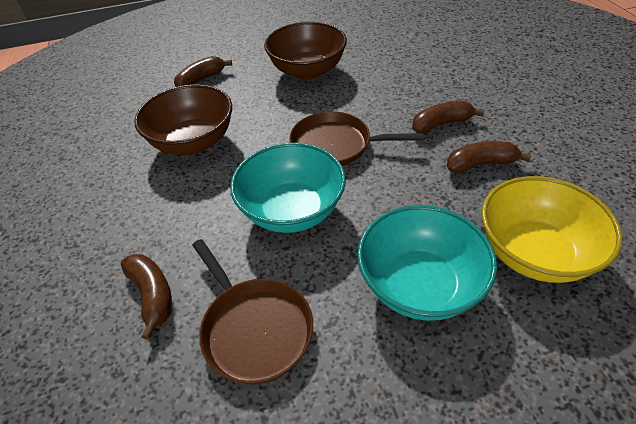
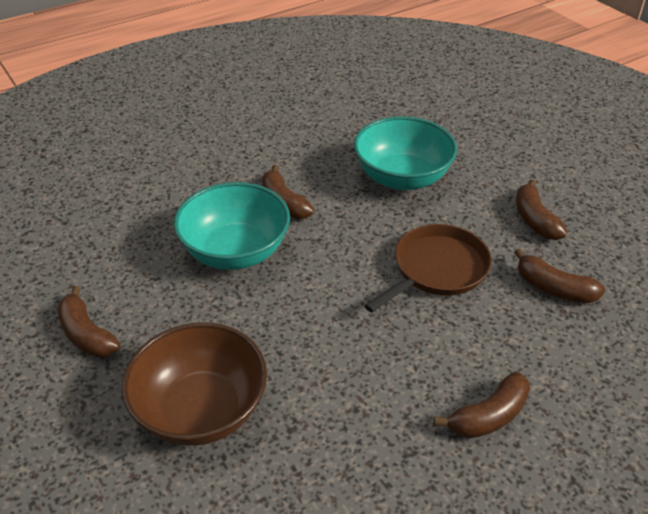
brown banana: [121,254,172,340] [174,56,232,87] [412,101,484,134] [447,141,532,173] = 4 -> [57,286,120,357] [262,165,314,219] [434,372,530,438] [514,249,605,303] [516,179,567,240] = 5
brown bowl: [134,84,232,155] [264,22,347,80] = 2 -> [122,323,267,446] = 1
brown pan: [192,239,313,384] [289,112,424,166] = 2 -> [364,224,492,313] = 1
yellow bowl: [482,176,623,283] = 1 -> none = 0

